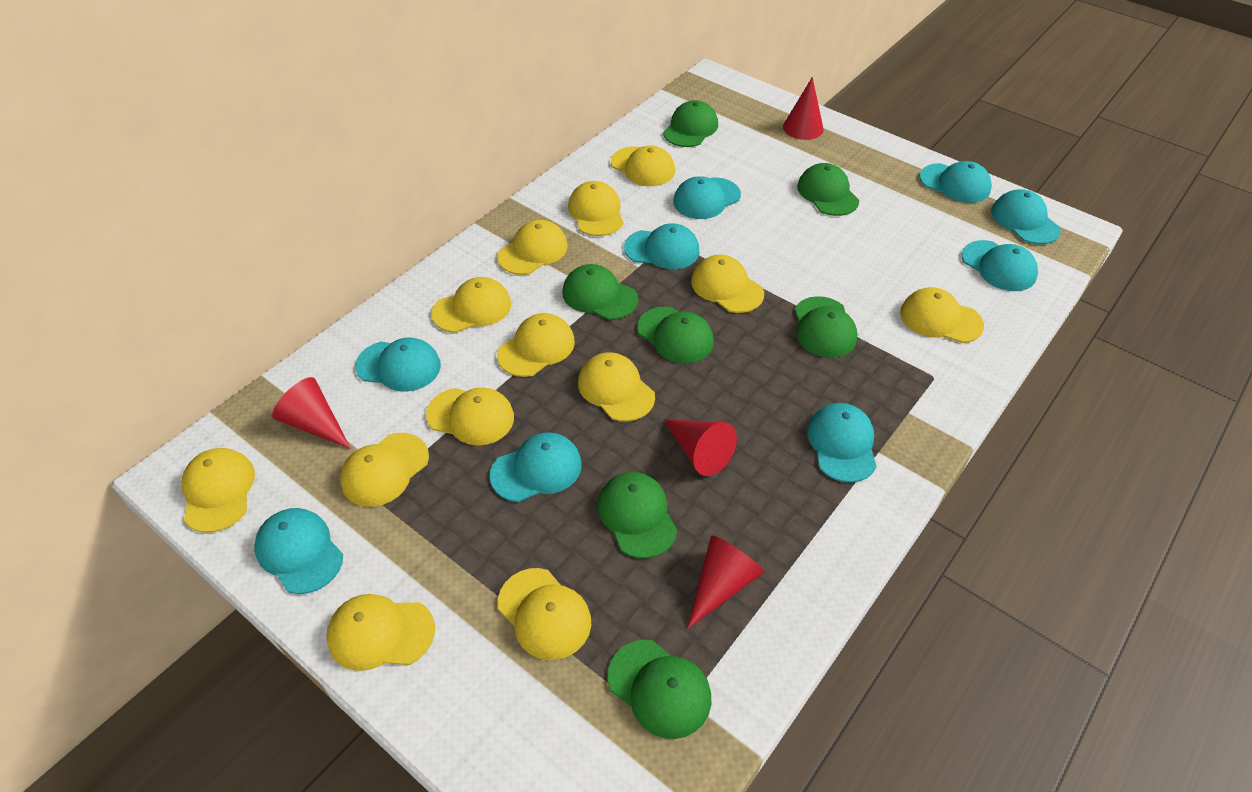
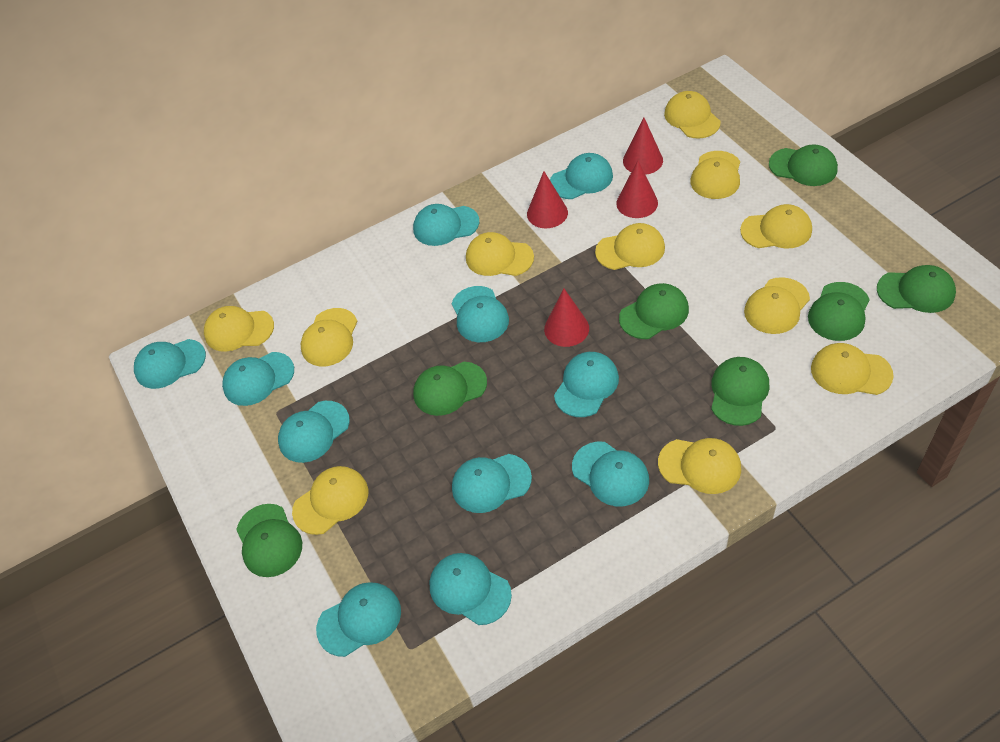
turquoise cap: [254,508,343,594] [355,337,441,392] [490,432,582,502] [624,223,700,269] [673,176,741,219] [807,403,877,483] [920,161,992,203] [962,240,1038,291] [991,189,1061,244] = 9 -> [134,339,206,389] [222,352,294,406] [278,401,350,463] [316,582,401,657] [413,204,479,246] [429,553,512,625] [452,286,509,342] [452,454,532,513] [550,153,613,199] [554,352,619,417] [572,442,649,506] = 11
yellow cap: [182,448,255,533] [326,594,435,671] [340,433,429,507] [426,388,514,445] [431,277,511,333] [497,220,568,275] [497,313,575,377] [498,568,591,660] [568,181,624,236] [578,352,655,421] [611,146,675,186] [691,254,764,313] [900,287,984,343] = 13 -> [204,306,274,352] [292,466,368,535] [301,308,358,366] [466,232,534,276] [595,223,665,270] [658,438,741,494] [664,91,720,139] [690,151,740,199] [740,204,812,248] [744,277,810,334] [811,343,894,395] = 11

